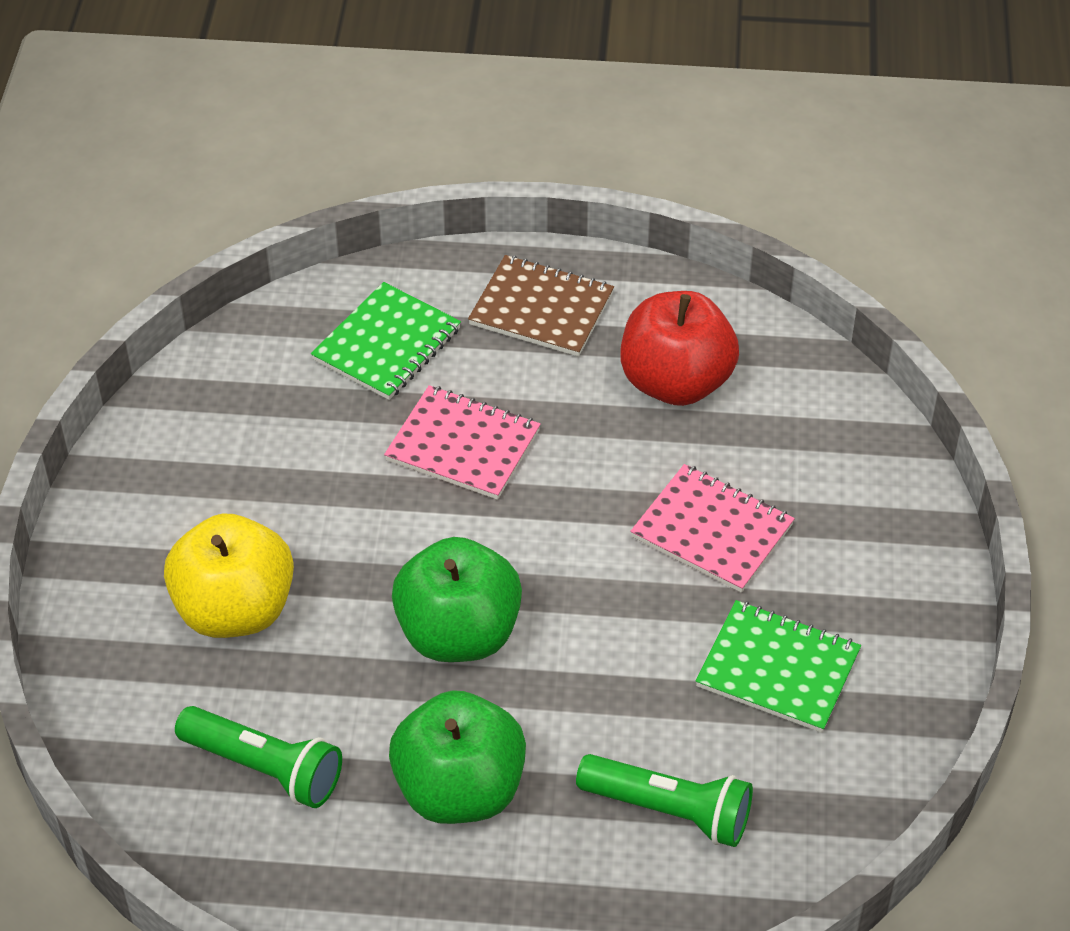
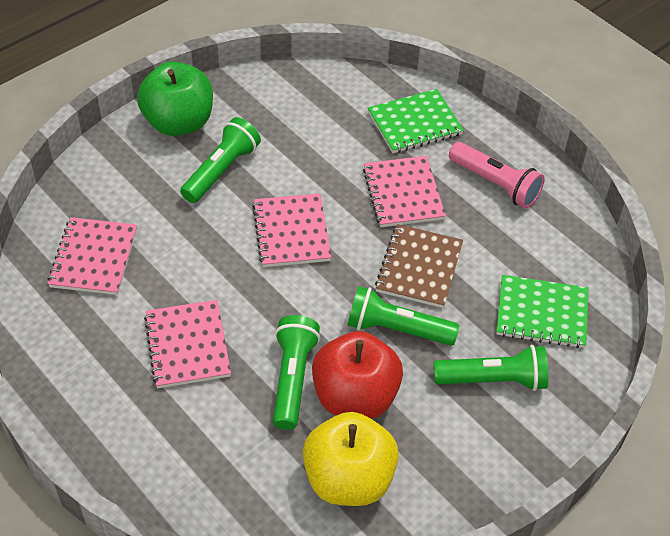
green apple: [389,690,526,824] [392,537,522,662] = 2 -> [137,61,213,136] = 1
green flashlight: [175,706,342,808] [576,754,753,847] = 2 -> [180,117,261,203] [273,315,320,430] [348,286,460,346] [434,345,548,391] = 4
pink flashlight: none = 0 -> [449,142,545,208] = 1
pink notebook: [384,385,541,500] [630,464,795,593] = 2 -> [48,217,137,295] [144,300,231,388] [252,193,332,267] [363,156,446,227] = 4

